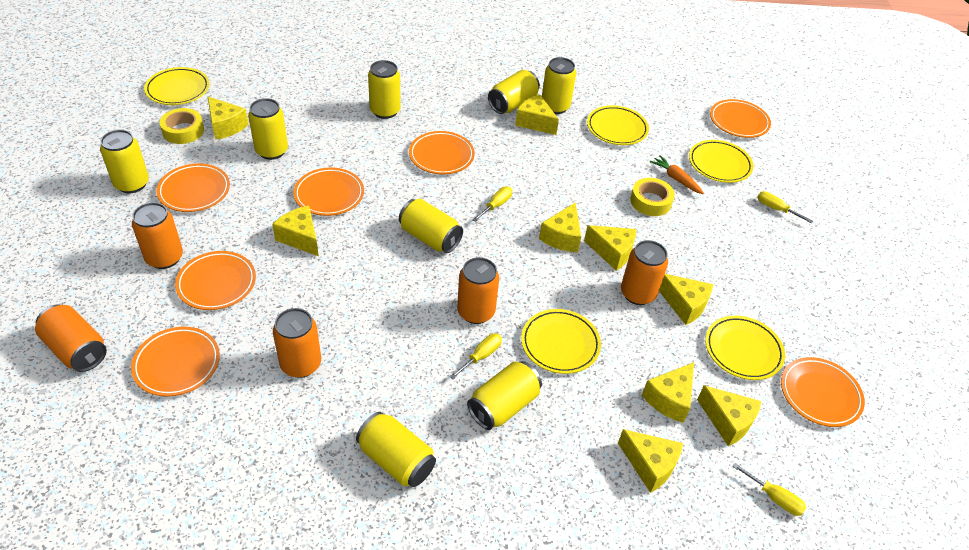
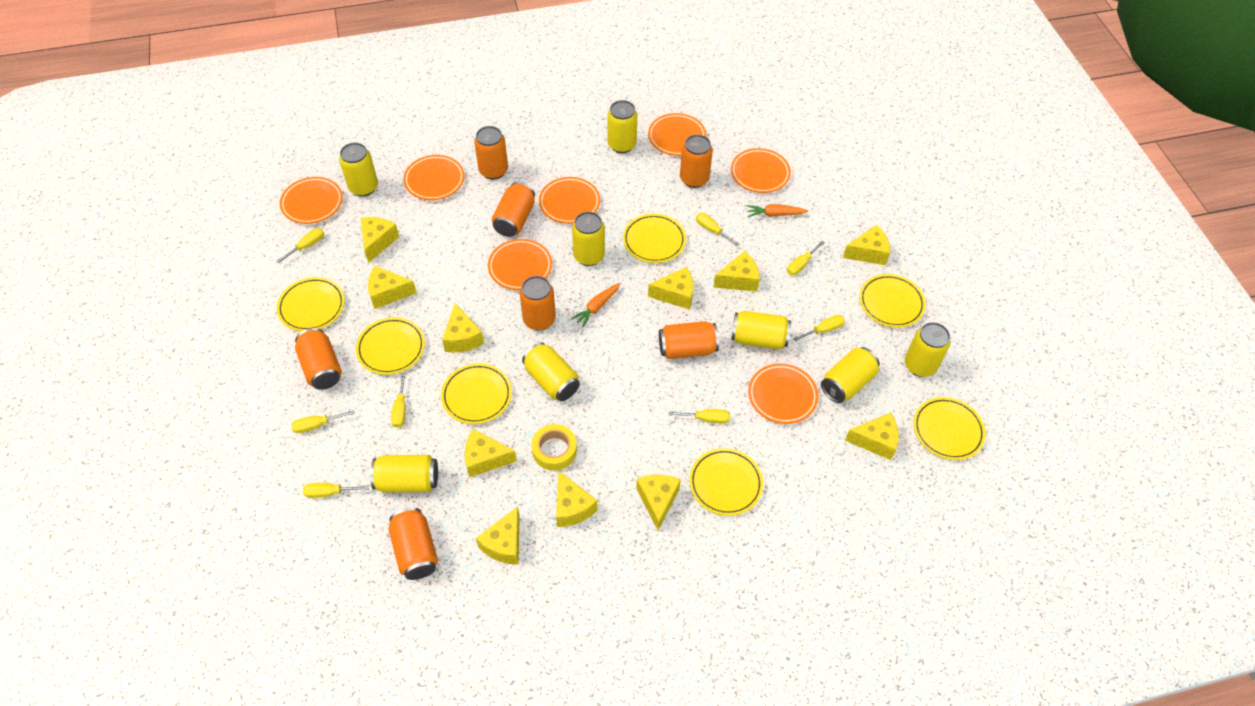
orange can: [35,304,107,372] [132,202,183,269] [273,308,321,378] [457,257,499,324] [621,240,668,305] = 5 -> [295,328,342,390] [389,507,438,580] [474,126,508,180] [492,182,535,237] [520,276,556,331] [659,321,719,359] [680,134,713,188] = 7
orange carrot: [650,155,704,194] = 1 -> [571,283,621,328] [747,204,808,217] = 2
yellow cheese: [208,97,249,140] [272,206,319,256] [515,95,559,135] [539,202,581,252] [584,225,636,271] [618,429,683,493] [642,362,694,423] [659,274,713,325] [697,385,761,446] = 9 -> [361,217,399,263] [368,266,417,309] [442,303,484,353] [465,429,517,478] [476,506,520,565] [556,471,597,527] [636,475,681,530] [648,267,693,310] [713,251,760,292] [843,225,890,265] [845,413,899,460] = 11
yellow plate: [144,67,210,105] [521,309,601,374] [587,105,649,145] [689,140,754,183] [705,316,785,380] = 5 -> [277,277,345,331] [356,317,425,375] [441,363,512,424] [623,214,686,263] [689,448,763,516] [859,274,926,328] [913,397,986,460] = 7
yellow screwdriver: [450,333,502,379] [472,187,512,222] [732,463,807,516] [757,191,813,223] = 4 -> [277,228,324,263] [291,410,355,433] [303,483,369,498] [391,373,406,428] [669,409,730,424] [696,213,739,246] [787,241,825,275] [793,315,845,341] = 8
yellow tape: [160,108,204,144] [630,178,675,216] = 2 -> [532,424,577,471] = 1

